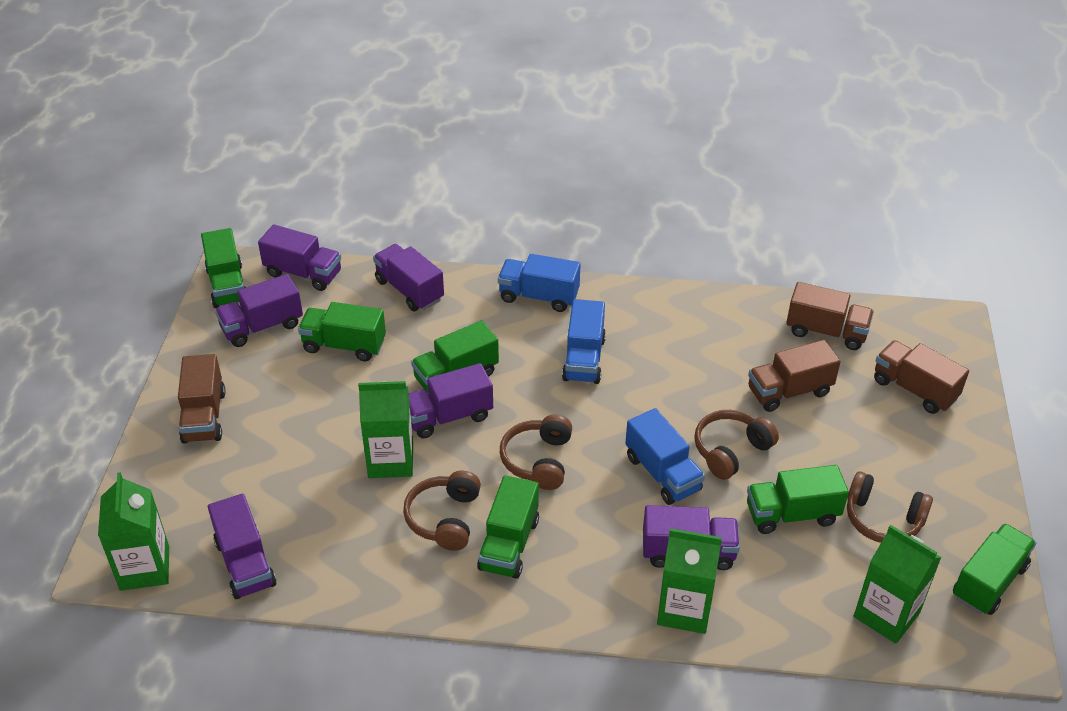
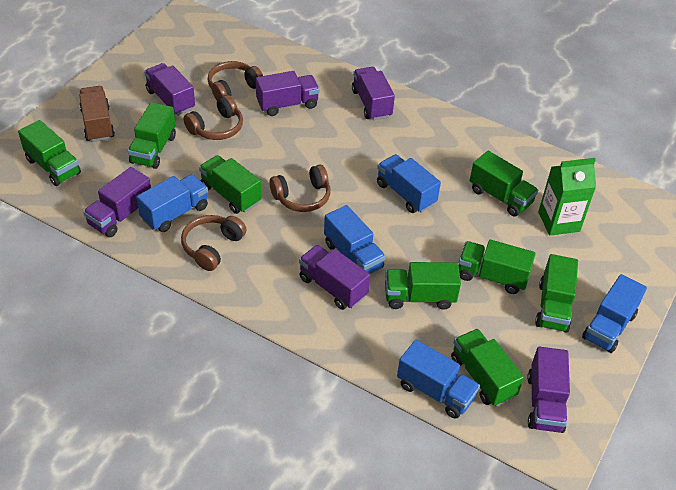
blue truck: [498,254,581,312] [562,299,606,384] [625,408,705,505] = 3 -> [136,174,208,232] [324,205,386,274] [377,154,441,213] [397,340,480,419] [582,274,647,353] = 5
brown truck: [178,354,226,444] [748,340,841,412] [786,282,874,350] [874,340,969,414] = 4 -> [79,86,115,142] = 1
green carton: [98,472,169,591] [358,381,413,478] [657,528,722,634] [854,525,942,644] = 4 -> [538,158,596,236] = 1
green truck: [201,228,246,308] [298,302,386,361] [411,321,499,393] [477,475,539,579] [747,465,849,534] [953,523,1036,615] = 6 -> [18,120,81,186] [128,102,176,169] [199,155,261,214] [385,262,461,310] [451,329,524,407] [458,240,536,294] [470,151,538,216] [535,254,578,333] = 8

